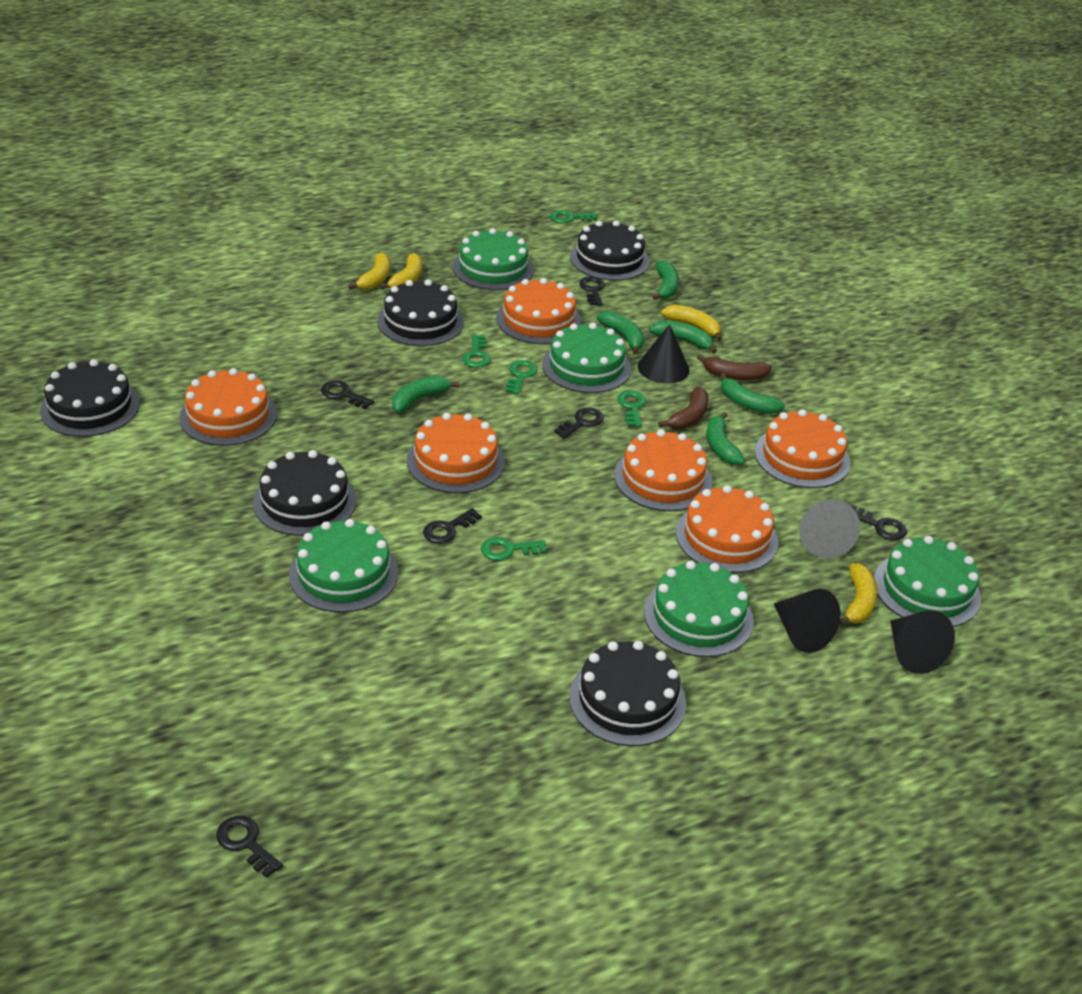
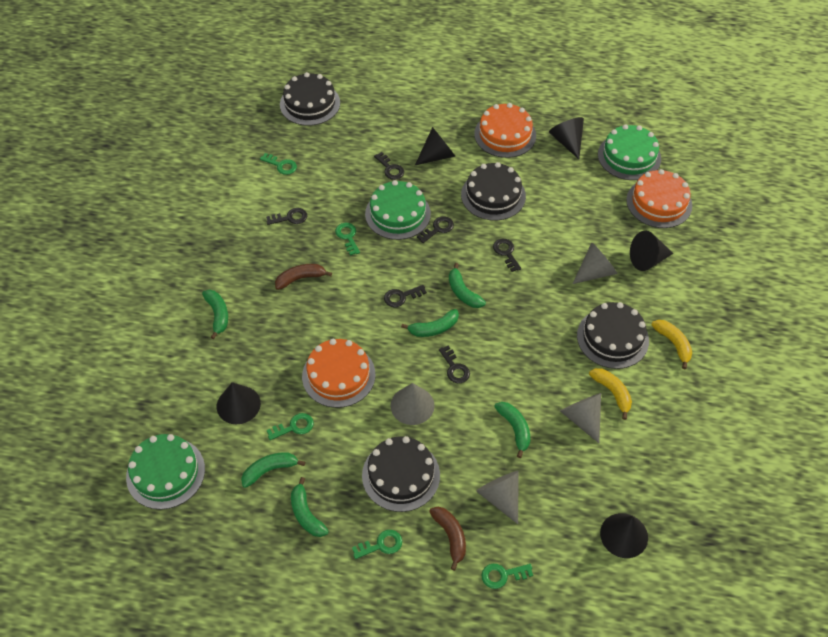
black cake: [40,359,140,437] [253,450,357,536] [377,279,464,346] [569,641,686,746] [570,221,650,281] = 5 -> [280,72,340,126] [362,436,440,512] [461,162,526,221] [577,302,649,369] = 4
black cone: [638,324,689,384] [774,589,841,653] [890,611,955,674] = 3 -> [217,382,261,424] [415,127,456,165] [549,117,584,159] [600,513,648,558] [630,231,673,271] = 5
green cake: [289,519,398,613] [453,228,534,290] [542,323,631,393] [644,561,754,657] [874,536,981,627] = 5 -> [126,434,205,510] [365,180,431,240] [598,124,661,180] = 3
grey cone: [799,499,860,558] = 1 -> [390,383,435,425] [476,471,519,524] [560,393,601,443] [572,243,618,284] = 4
orange cake: [179,368,277,446] [407,413,505,493] [496,278,581,344] [614,429,712,511] [676,485,778,573] [755,409,850,488] = 6 -> [302,339,375,408] [474,103,536,158] [626,169,692,228] = 3
yellow banana: [348,252,390,290] [380,253,422,290] [661,305,722,341] [839,563,877,626] = 4 -> [589,368,632,420] [651,320,692,369] = 2

